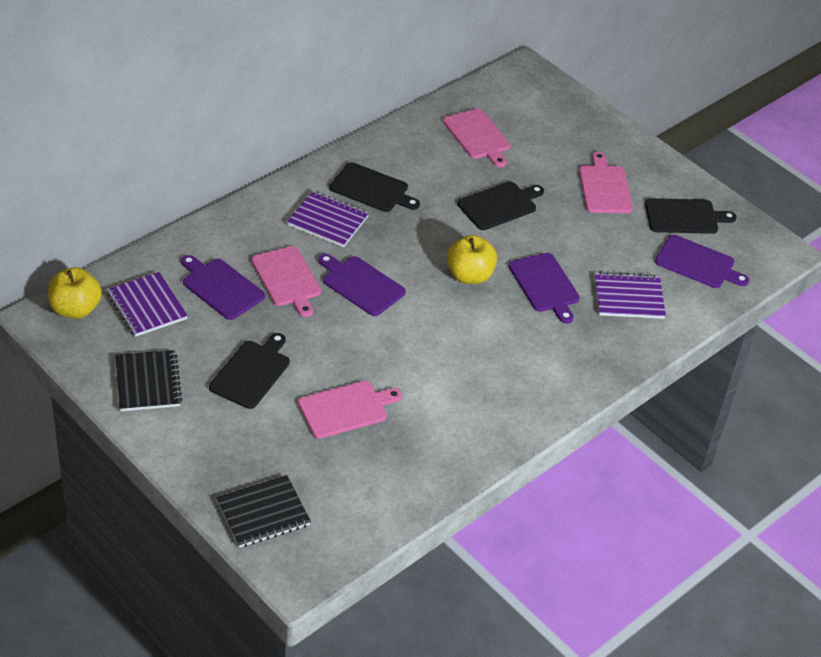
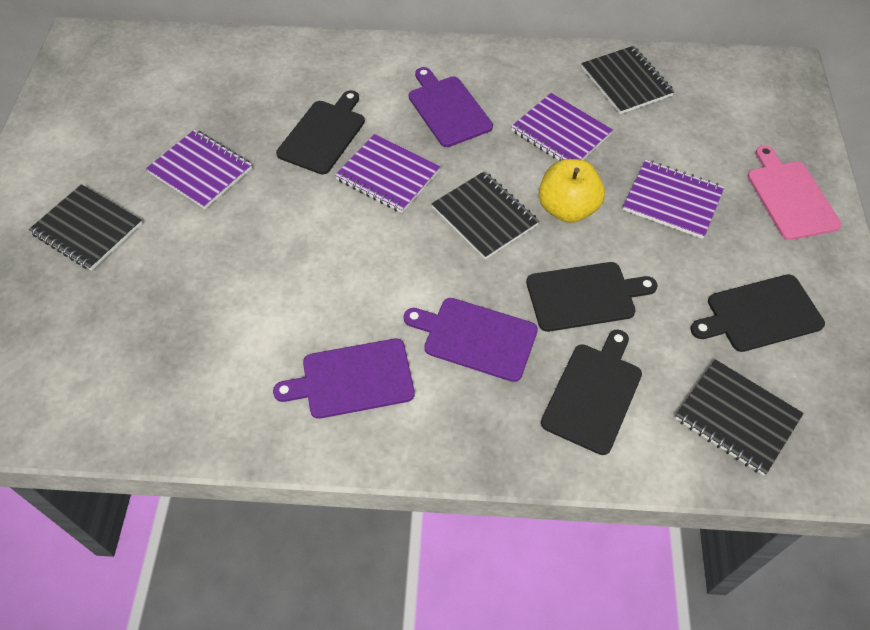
black notebook: [115,350,182,411] [216,475,311,548] = 2 -> [29,184,142,271] [431,171,539,259] [581,46,674,114] [675,359,804,476] = 4
pink cutting board: [251,246,321,317] [298,381,402,438] [443,108,510,167] [579,152,633,213] = 4 -> [747,145,842,240] = 1
purple cutting board: [181,255,265,320] [318,254,406,316] [508,253,580,324] [655,235,749,288] = 4 -> [273,339,415,419] [404,298,538,382] [409,67,493,147] = 3
purple notebook: [107,272,188,337] [287,191,369,247] [595,272,666,319] = 3 -> [146,129,252,209] [335,134,440,213] [511,93,613,161] [623,160,724,239] = 4
yellow apple: [48,267,102,319] [447,235,497,284] = 2 -> [539,159,605,223] = 1

